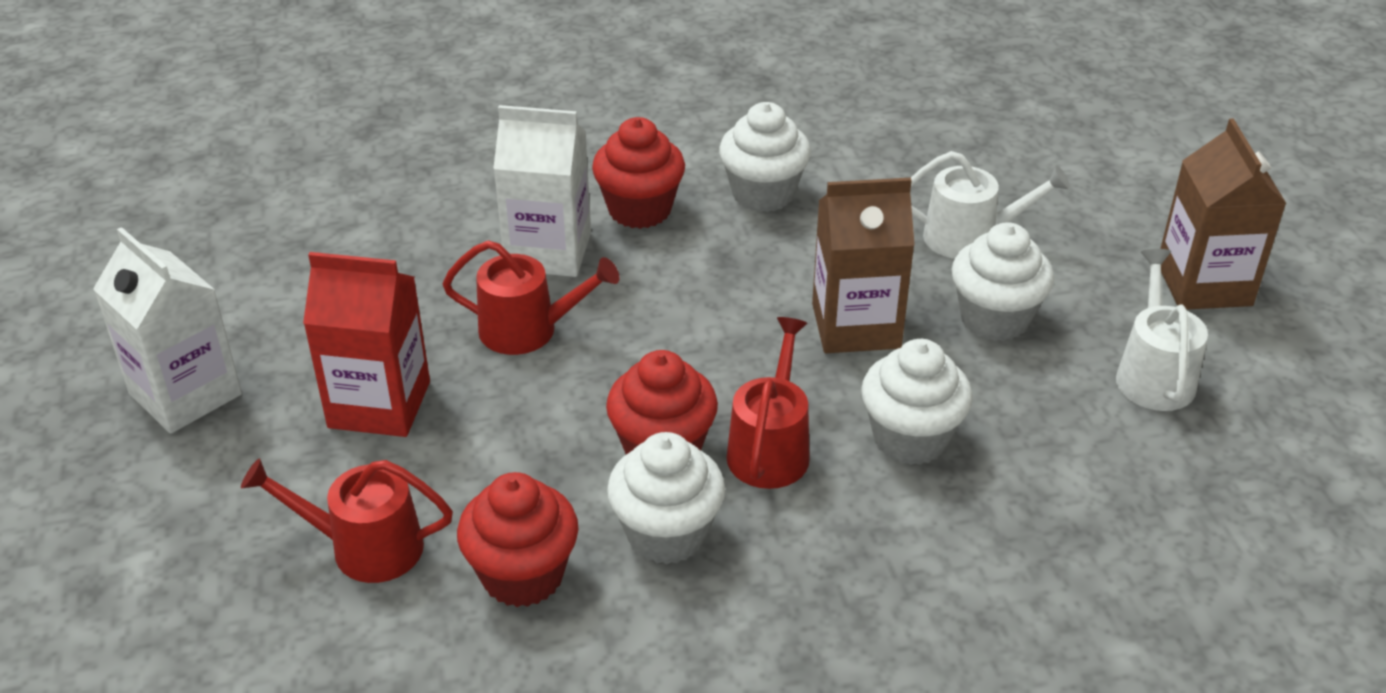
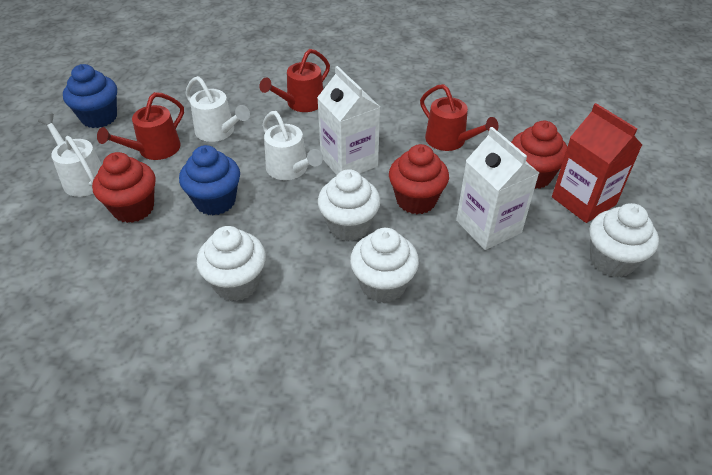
blue cupcake: none = 0 -> [63,64,117,128] [179,145,240,215] = 2
brown carton: [812,177,915,353] [1160,119,1287,310] = 2 -> none = 0
white watering can: [911,151,1070,259] [1116,249,1208,411] = 2 -> [38,114,102,197] [185,76,250,142] [262,111,323,180] = 3

